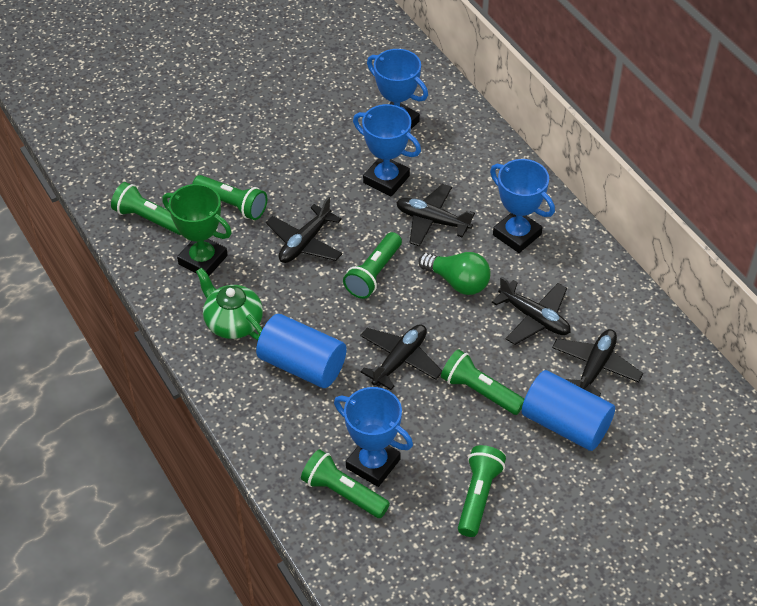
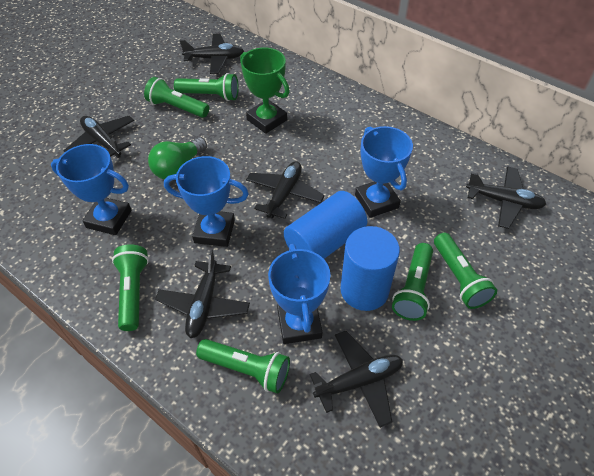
black plane: [266,196,342,263] [360,324,442,390] [396,184,475,246] [492,276,571,345] [552,329,643,397] = 5 -> [64,116,134,158] [155,249,250,338] [180,34,244,74] [246,161,325,219] [310,331,403,428] [466,166,546,229] = 6
green teapot: [196,267,263,340] = 1 -> none = 0

